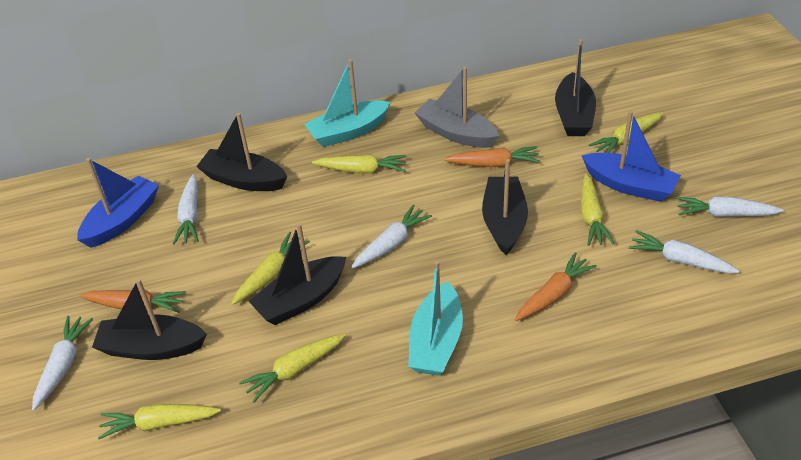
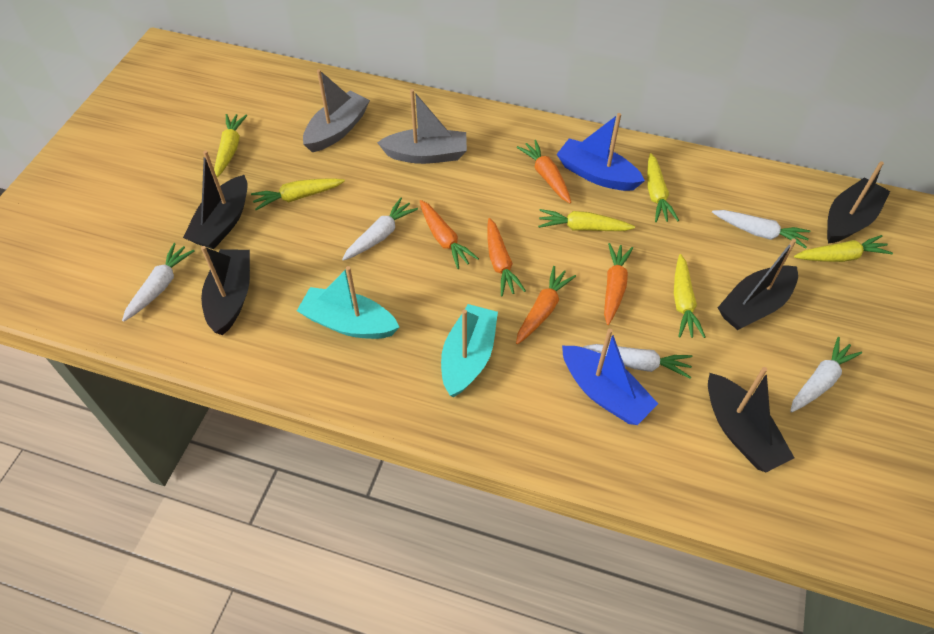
grey boat: [415,67,499,148] = 1 -> [303,69,370,152] [377,89,467,164] = 2
orange carrot: [80,290,186,313] [444,146,540,167] [515,252,597,321] = 3 -> [420,200,479,269] [487,218,526,296] [516,140,571,203] [516,266,576,344] [604,243,633,325] = 5

